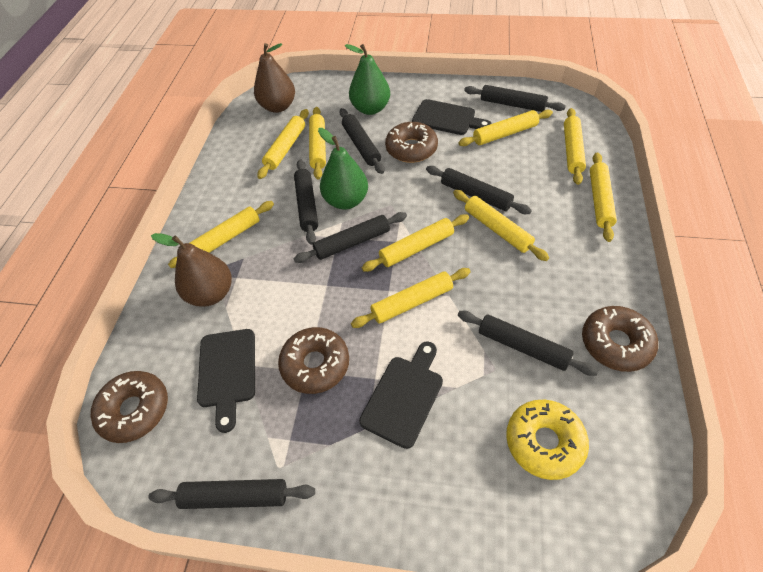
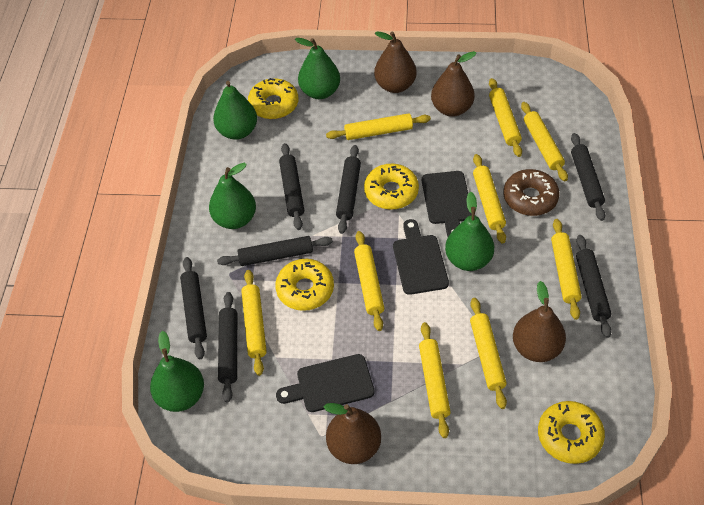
brown donut: [91,371,168,443] [278,327,349,394] [385,122,438,163] [582,306,658,372] = 4 -> [503,169,559,216] = 1
brown pear: [151,233,232,307] [254,43,295,113] = 2 -> [324,403,381,464] [374,31,417,93] [431,51,477,117] [513,281,566,362] = 4
green pear: [318,128,368,210] [344,44,390,115] = 2 -> [150,331,204,412] [209,163,256,229] [213,81,257,140] [295,38,340,99] [445,192,494,271] = 5
yellow donut: [506,400,589,480] = 1 -> [248,78,298,119] [275,259,334,311] [364,164,419,210] [538,401,605,464] = 4

